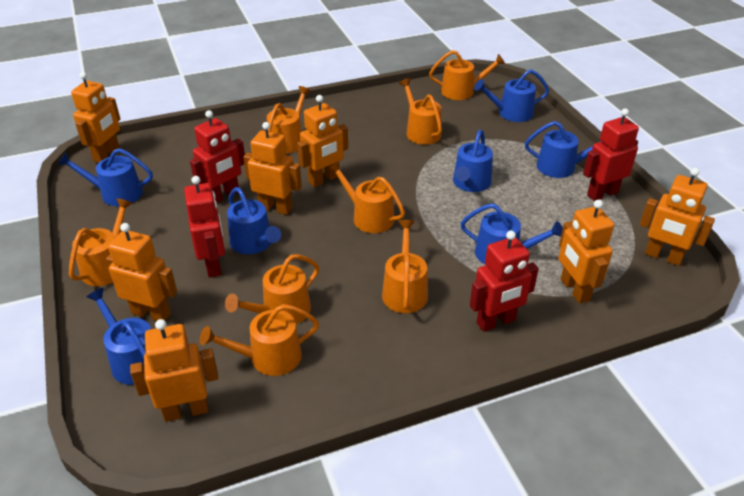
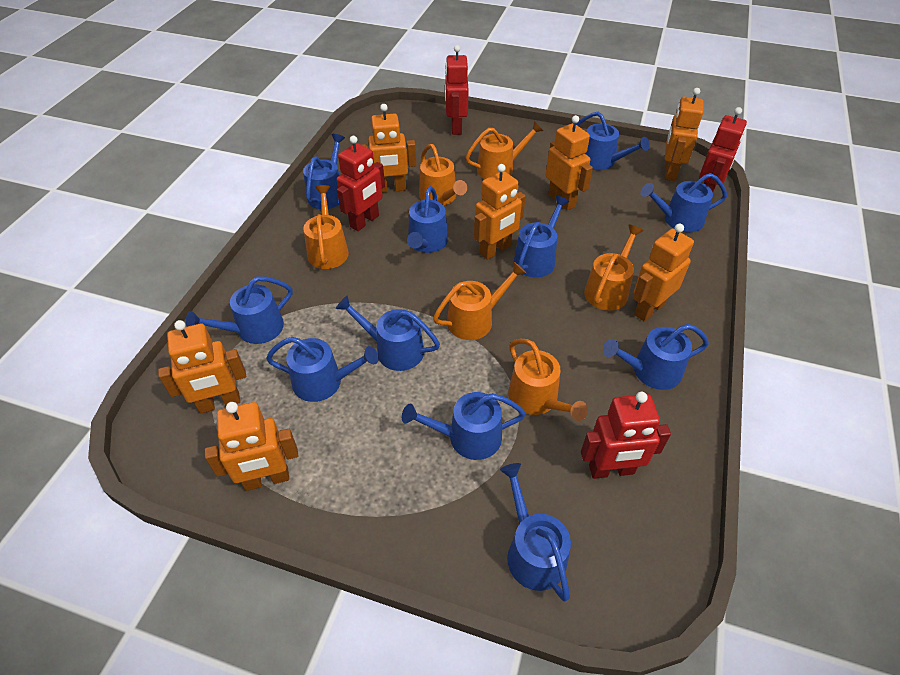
blue watering can: [58,148,153,206] [86,288,151,385] [227,187,281,254] [453,130,493,192] [460,203,563,265] [474,69,549,122] [525,121,601,178] = 7 -> [186,276,293,344] [266,337,379,402] [303,134,345,209] [336,295,440,371] [402,392,526,460] [407,186,448,253] [500,463,571,601] [514,196,570,277] [576,112,650,170] [603,324,709,390] [641,173,727,232] = 11
orange watering can: [69,198,132,286] [200,304,319,376] [225,254,319,324] [267,86,311,154] [328,161,405,233] [382,220,428,313] [399,78,442,145] [429,50,505,100] = 8 -> [303,185,349,269] [419,144,467,206] [433,262,526,340] [466,121,543,179] [508,339,588,421] [584,225,644,311] = 6

